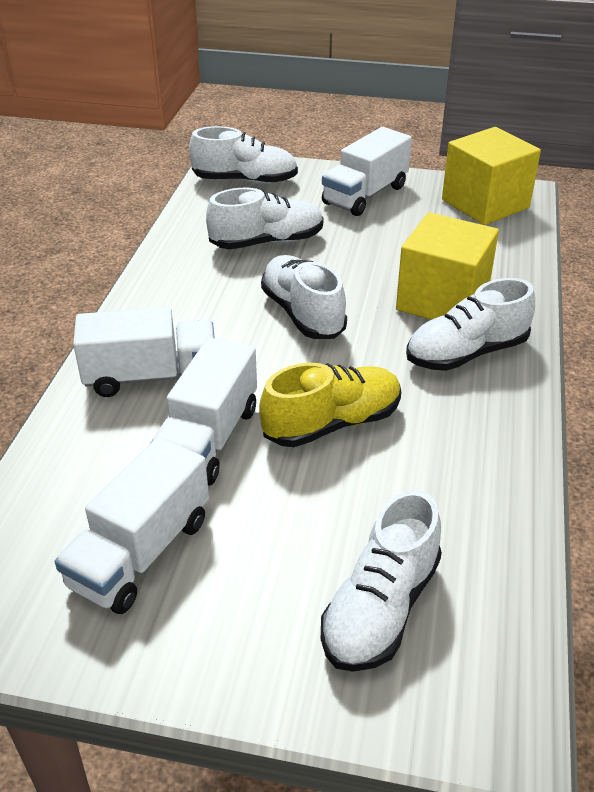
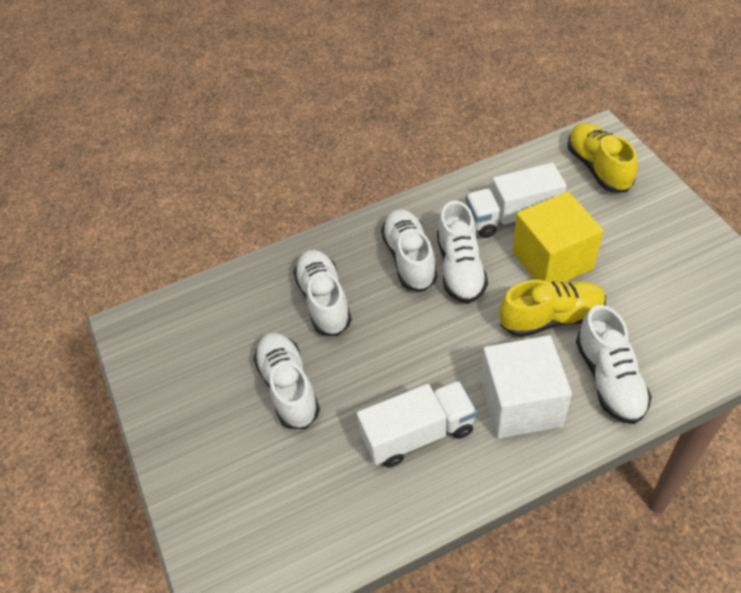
white cube: none = 0 -> [481,335,572,439] = 1
white truck: [55,437,209,614] [73,307,215,397] [151,337,257,486] [322,127,412,216] = 4 -> [357,381,477,468] [466,163,567,238] = 2
yellow cube: [396,212,499,320] [442,127,541,225] = 2 -> [513,191,603,282] = 1
yellow shoe: [259,363,401,447] = 1 -> [499,280,606,337] [567,123,637,192] = 2

